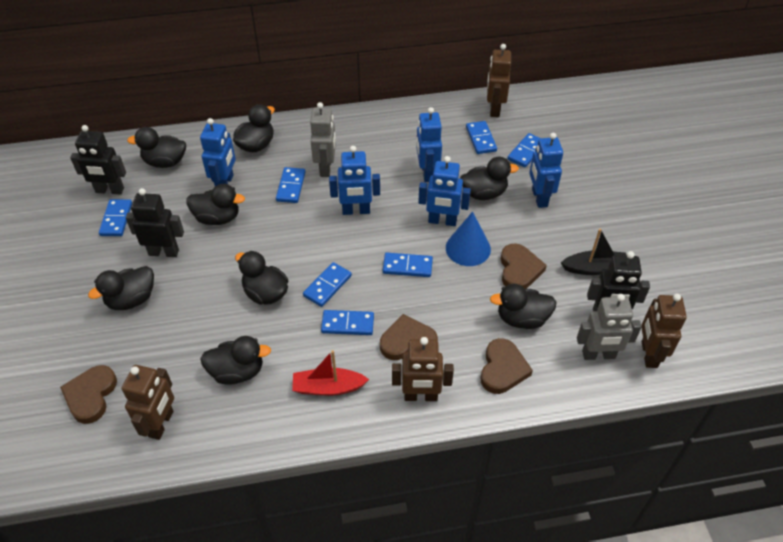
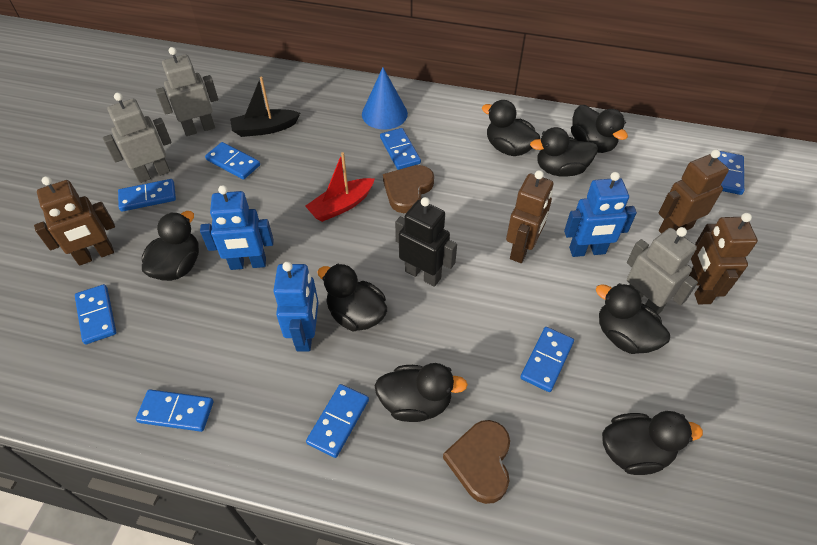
black robot: [70,125,126,195] [126,188,184,257] [587,251,650,311] = 3 -> [395,197,457,287] = 1
blue domino: [99,199,132,236] [276,167,306,203] [303,262,352,307] [321,310,374,335] [383,253,433,277] [466,121,497,154] [507,133,540,168] = 7 -> [75,284,116,344] [118,179,176,212] [136,389,214,432] [205,142,260,180] [306,384,369,458] [380,128,421,170] [520,327,574,392] [718,151,744,195] = 8
blue robot: [200,118,236,186] [329,146,380,215] [416,107,442,182] [418,156,471,226] [529,133,563,208] = 5 -> [200,185,273,270] [273,261,319,352] [564,172,637,257] = 3
brown heart: [60,365,117,424] [380,314,438,360] [481,338,533,394] [501,243,547,289] = 4 -> [383,165,434,213] [443,420,510,504] = 2
grey robot: [310,102,336,177] [577,294,642,360] = 2 -> [103,92,172,183] [156,47,218,136] [627,227,698,314] = 3

